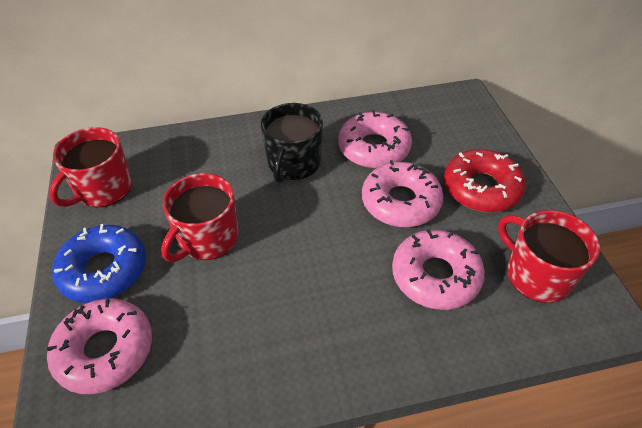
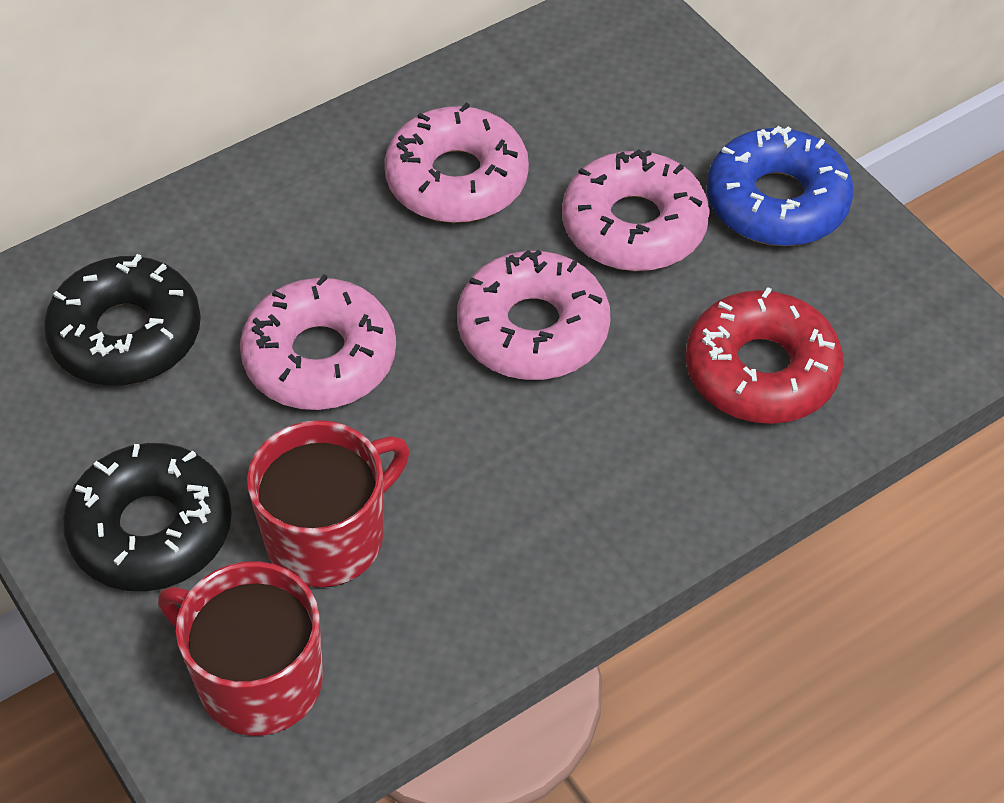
black donut: none = 0 -> [44,254,201,386] [63,443,232,591] = 2
black mug: [261,103,323,183] = 1 -> none = 0
red mug: [49,127,132,207] [161,173,239,262] [498,210,600,303] = 3 -> [158,561,323,736] [247,420,409,587] = 2

